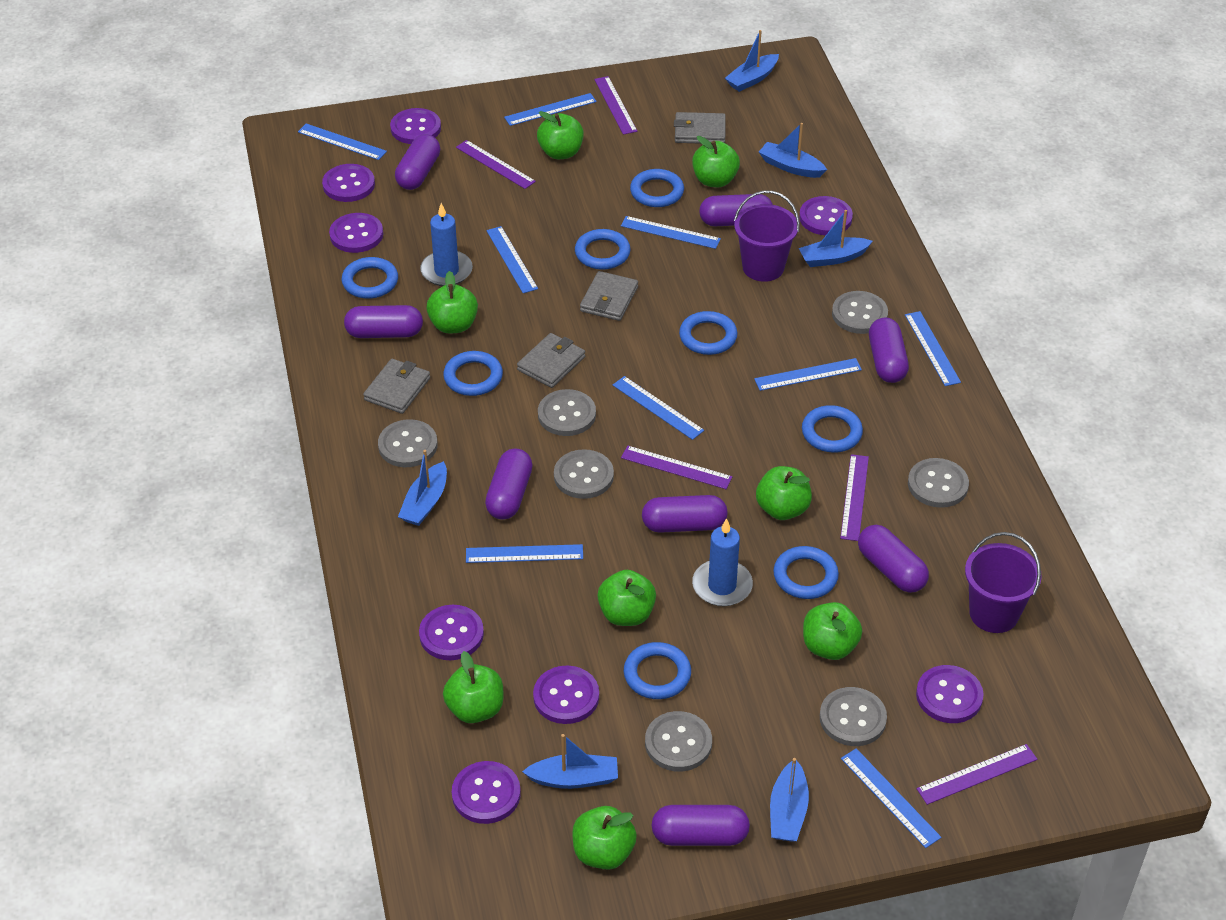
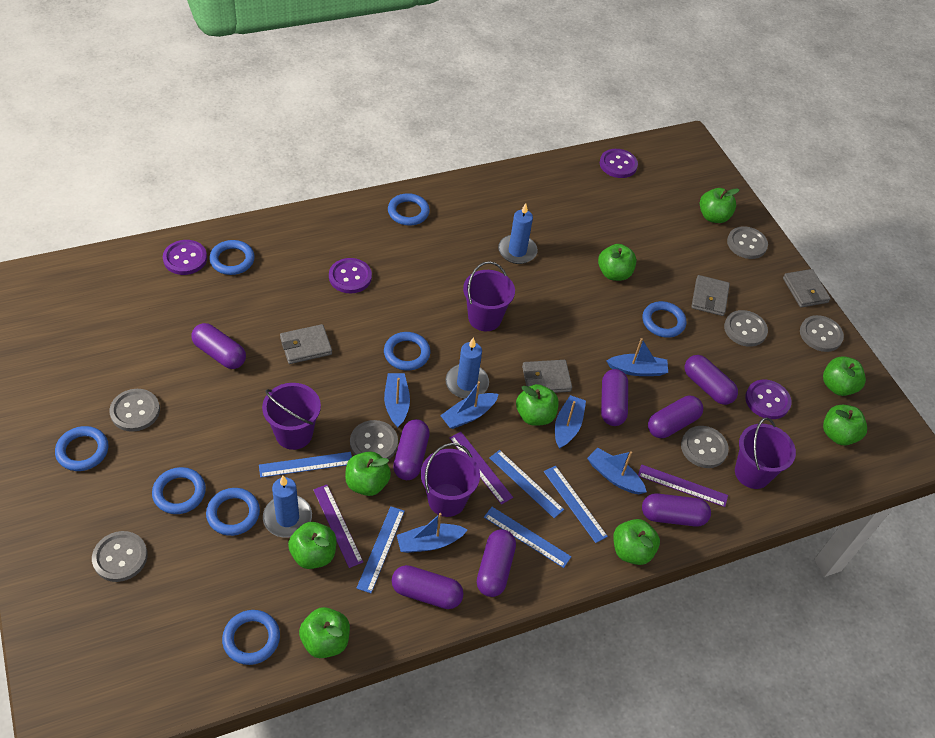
blue candle: [420,203,473,286] [692,518,753,606] = 2 -> [263,476,312,538] [445,337,489,399] [498,203,538,264] = 3
blue ruler: [298,123,387,160] [466,544,583,563] [486,226,538,293] [504,93,597,126] [613,376,704,440] [621,216,721,249] [754,358,862,391] [841,748,941,848] [905,311,961,386] = 9 -> [259,452,352,478] [356,506,405,593] [484,507,571,568] [490,450,564,518] [544,466,608,543] = 5
green apple: [426,271,478,333] [443,651,503,723] [537,111,584,159] [572,806,637,870] [597,570,656,626] [692,136,740,187] [756,466,812,520] [803,602,862,660] = 8 -> [288,522,336,569] [299,607,350,658] [345,451,391,496] [516,384,559,426] [598,244,637,281] [613,519,660,565] [700,188,740,223] [823,356,866,396] [823,405,867,445] = 9
purple bucket: [734,191,800,282] [965,532,1042,633] = 2 -> [262,383,321,450] [421,443,480,517] [463,261,515,331] [735,417,796,489] = 4
purple button: [322,164,375,202] [329,213,383,253] [390,108,441,144] [419,605,484,660] [452,761,521,824] [533,665,599,724] [799,196,853,235] [916,665,984,723] = 8 -> [163,240,207,275] [329,258,372,293] [600,149,638,178] [745,380,791,419] = 4
purple ruler: [456,140,536,189] [594,76,637,135] [621,446,732,489] [840,454,869,541] [917,744,1037,805] = 5 -> [313,485,363,568] [449,432,513,505] [638,464,728,507] = 3

